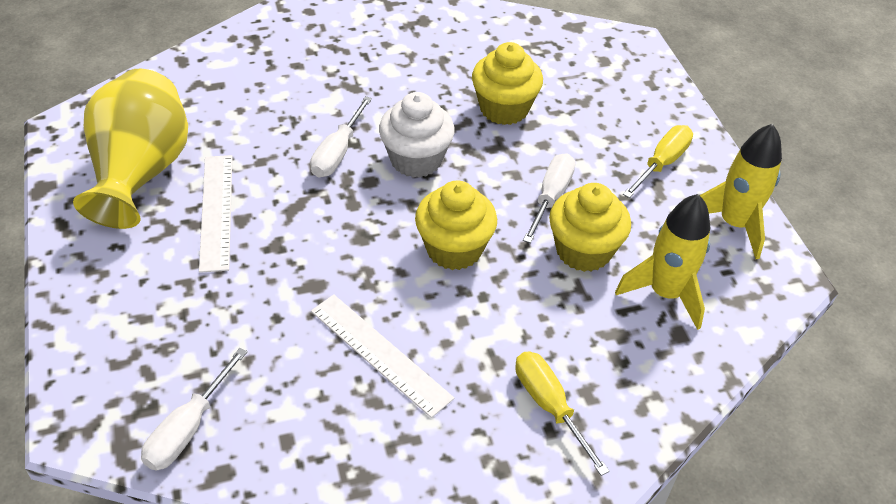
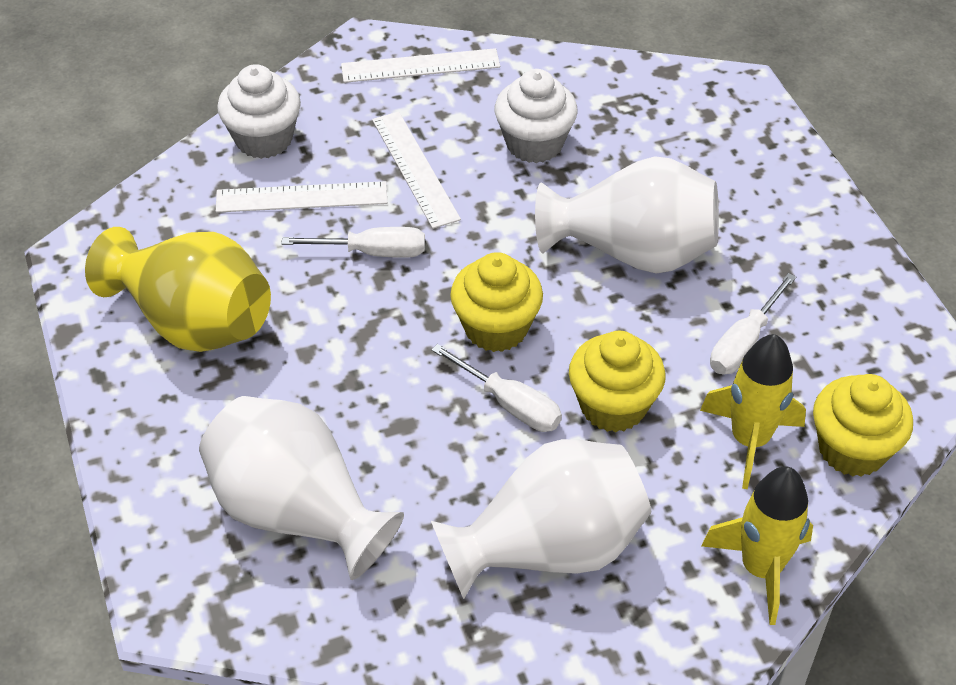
white cupcake: [379,92,455,178] = 1 -> [217,64,301,159] [495,69,578,163] = 2
white ruler: [199,155,232,273] [311,294,454,418] = 2 -> [216,181,387,213] [341,48,500,83] [372,111,461,229] = 3
white vase: none = 0 -> [199,396,404,580] [431,439,651,599] [535,156,719,274] = 3
yellow screwdriver: [515,352,609,476] [623,125,693,198] = 2 -> none = 0

